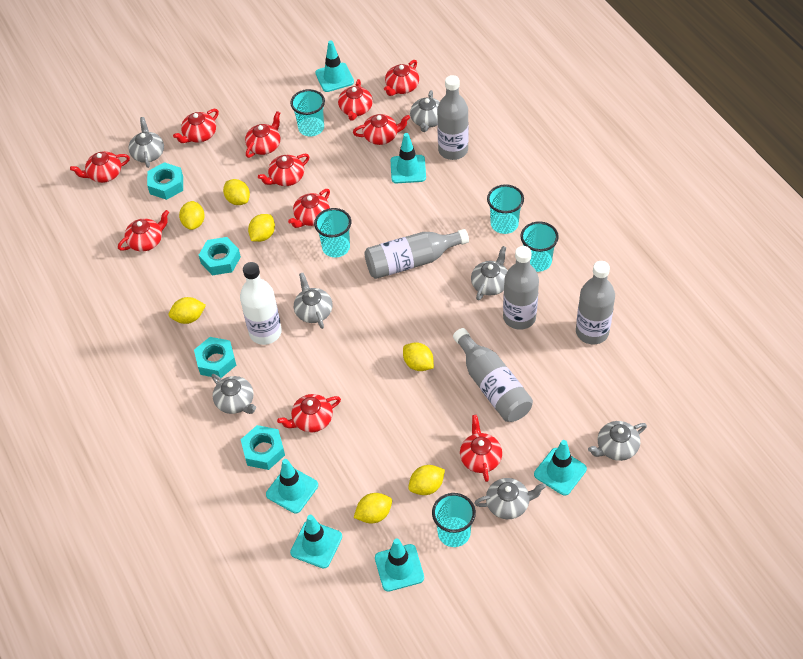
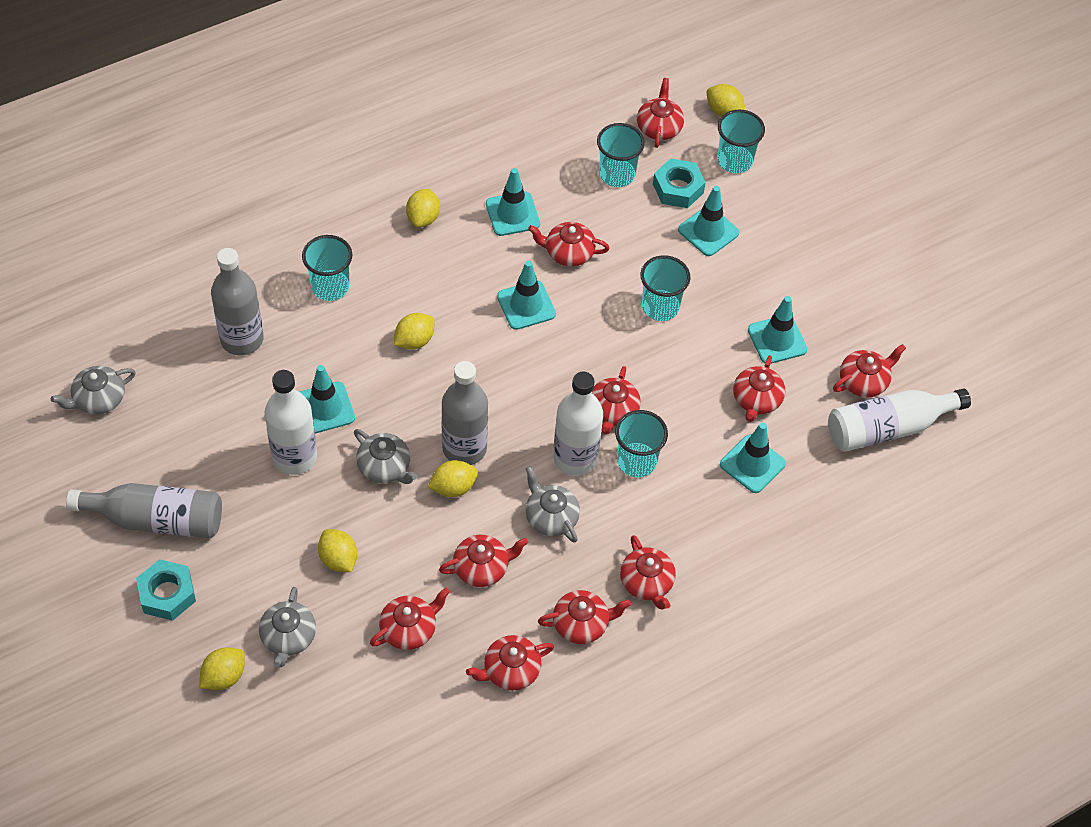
grey bottle: [364,229,469,279] [437,75,468,160] [453,328,533,422] [503,246,539,330] [576,261,615,344] = 5 -> [66,483,222,538] [211,248,264,355] [441,361,488,465] = 3
grey teapot: [128,117,164,168] [211,374,256,414] [294,273,332,329] [410,90,440,132] [471,246,508,300] [474,478,546,519] [588,421,647,461] = 7 -> [51,366,136,414] [259,587,316,667] [354,429,417,484] [525,466,580,543] = 4
red teapot: [70,151,130,183] [118,210,169,252] [173,109,219,143] [245,111,280,158] [258,154,310,186] [277,394,341,432] [288,189,330,228] [338,79,373,121] [353,114,410,145] [384,60,419,96] [460,415,502,482] = 11 -> [370,588,450,650] [439,535,528,587] [466,635,554,691] [528,222,609,267] [538,590,631,644] [592,366,641,434] [620,535,676,609] [637,78,684,148] [733,355,785,422] [833,344,906,397] = 10
turquoise nut: [147,162,183,200] [194,337,236,378] [199,237,241,275] [240,425,285,470] = 4 -> [136,559,196,621] [653,158,706,208] = 2
white bottle: [240,262,282,345] = 1 -> [265,370,317,475] [553,372,603,476] [828,388,971,452] = 3
yellow lemon: [168,297,206,324] [179,201,205,230] [223,179,250,205] [248,214,275,242] [354,493,392,523] [403,342,434,371] [408,465,445,495] = 7 -> [200,647,245,690] [318,529,357,572] [394,313,435,350] [406,189,440,227] [428,460,478,497] [707,84,745,117] = 6

